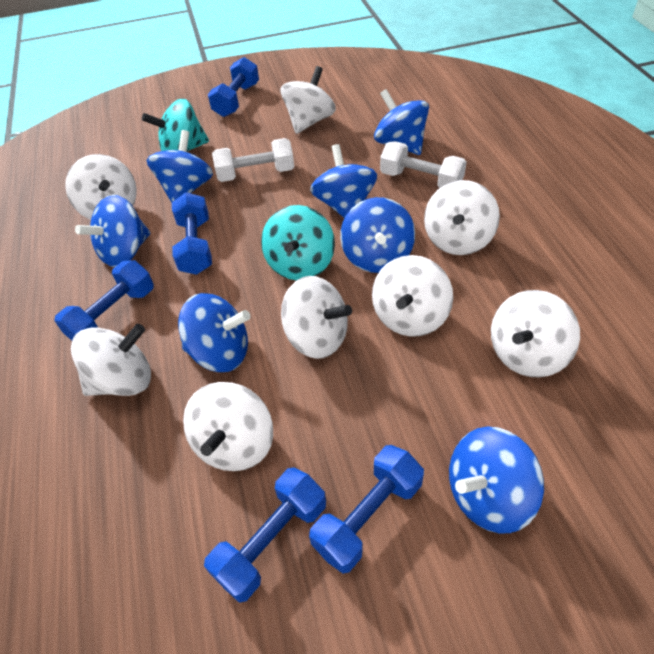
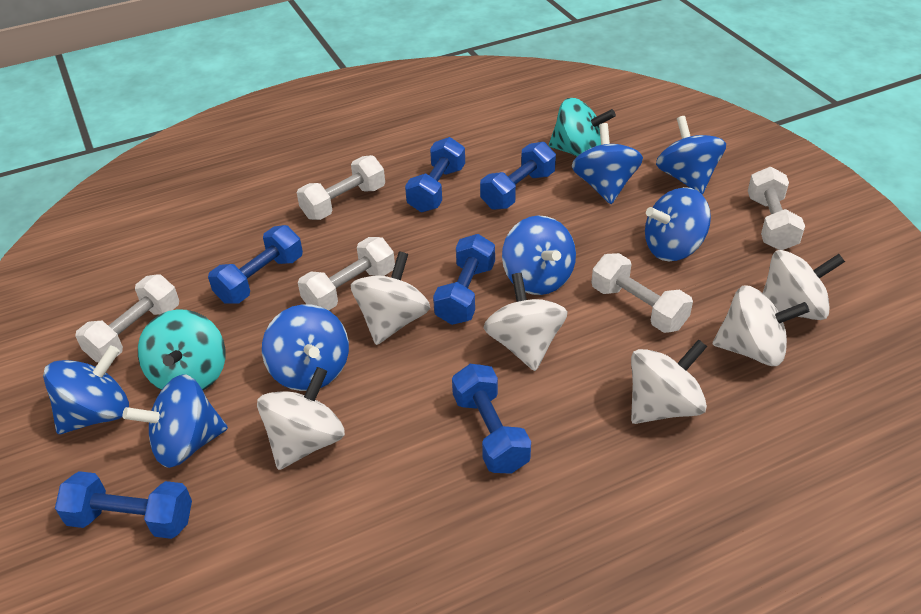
blue dumbbell: [54,260,154,341] [172,192,212,275] [204,468,326,603] [208,57,259,117] [309,445,424,573] = 5 -> [55,471,192,539] [208,225,303,304] [405,137,465,212] [433,234,495,325] [452,364,531,474] [480,142,556,210] = 6
white dumbbell: [212,138,294,182] [380,141,467,189] = 2 -> [75,274,179,362] [297,155,385,220] [298,237,395,310] [591,253,693,333] [748,167,805,250] = 5
white spinning top: [65,154,137,220] [71,324,151,396] [183,382,273,471] [281,66,336,134] [281,276,352,359] [372,255,453,337] [424,180,500,255] [491,290,580,378] = 8 -> [257,367,345,470] [351,251,430,345] [484,273,568,371] [631,339,707,424] [713,285,809,366] [763,250,845,320] = 6

